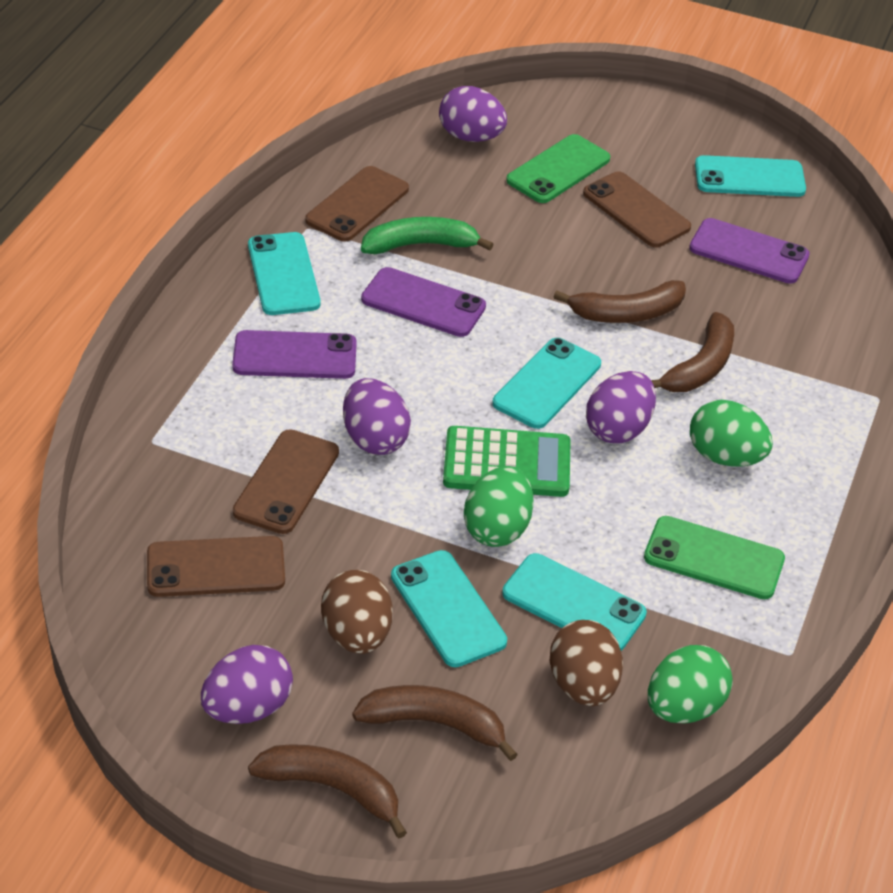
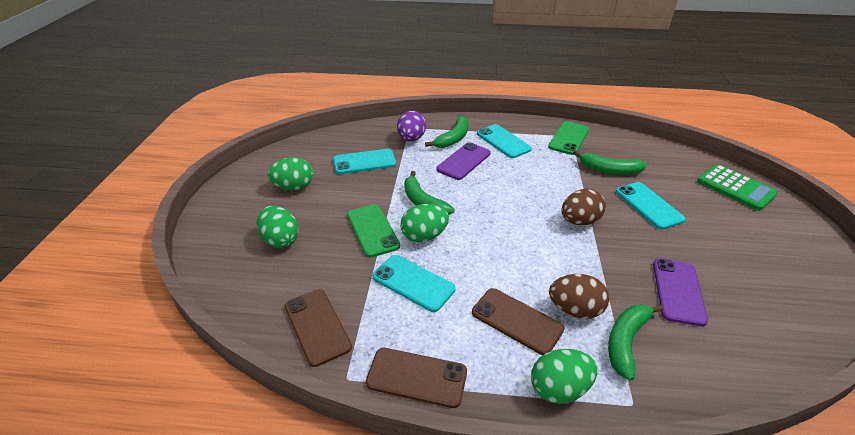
brown banana: [248,744,407,838] [352,685,518,761] [554,280,686,323] [651,312,734,392] = 4 -> none = 0
brown phone: [147,536,285,597] [233,429,339,534] [305,166,409,242] [583,171,691,247] = 4 -> [284,289,352,367] [366,348,467,408] [472,288,564,355] = 3
green banana: [361,217,494,254] = 1 -> [404,171,455,215] [425,116,469,148] [573,150,647,175] [608,304,663,381] = 4
green egg: [464,466,534,547] [648,645,733,724] [690,400,773,467] = 3 -> [257,206,299,248] [267,157,313,190] [400,204,449,242] [531,349,597,404] = 4
purple egg: [201,645,293,724] [343,378,411,455] [439,86,507,142] [586,371,656,444] = 4 -> [397,111,426,142] = 1
purple phone: [232,330,357,379] [361,267,486,337] [689,218,810,284] = 3 -> [436,142,491,180] [653,259,708,326] = 2
turquoise phone: [248,232,320,315] [391,550,507,667] [492,338,601,429] [502,553,647,651] [695,155,806,197] = 5 -> [333,149,396,174] [372,255,456,312] [477,124,532,158] [616,182,685,230] = 4

